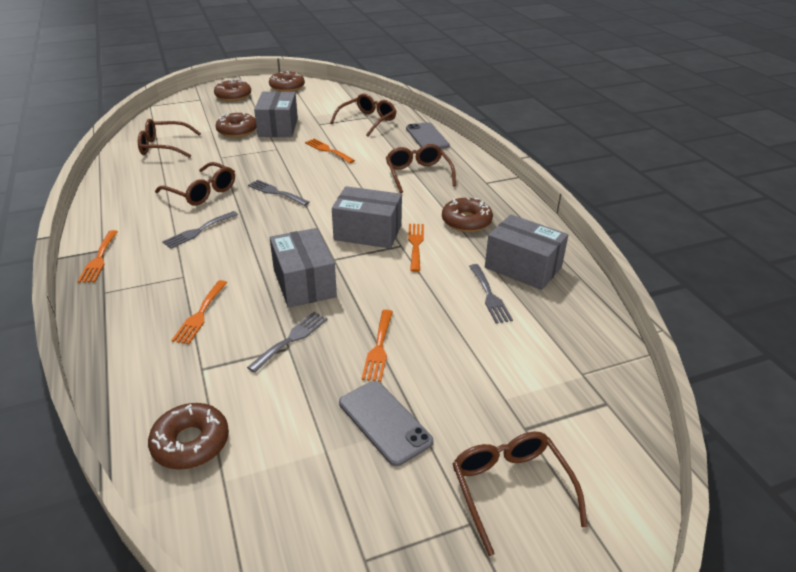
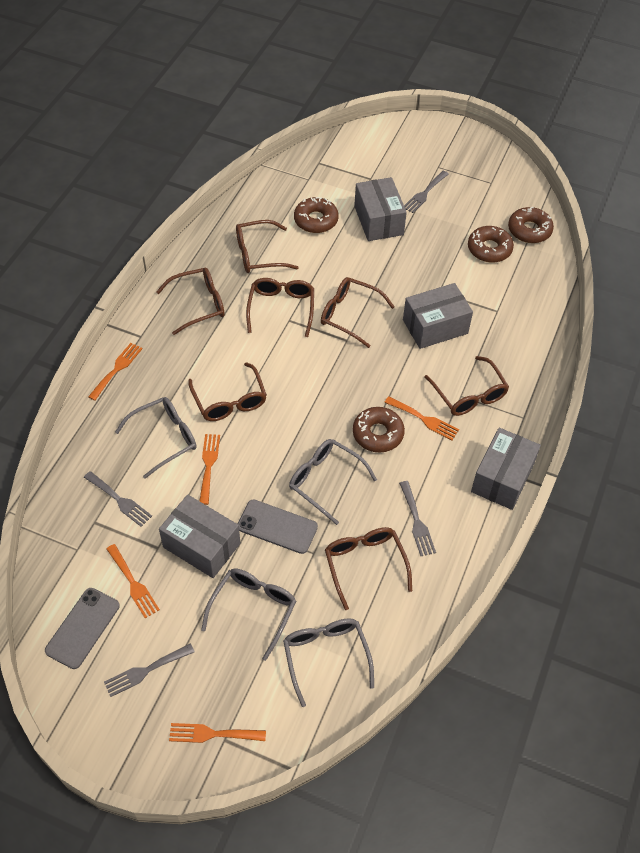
brown donut: [148,403,229,470] [214,79,251,101] [216,113,257,137] [269,71,305,92] [442,197,493,232] = 5 -> [294,197,339,233] [353,407,405,452] [468,226,514,263] [508,207,554,243] = 4
brown glasses: [138,119,201,158] [155,162,235,206] [330,93,396,136] [386,144,456,193] [452,432,588,556] = 5 -> [156,268,225,335] [188,362,267,421] [236,220,299,273] [246,278,314,337] [321,277,395,348] [325,527,412,610] [424,356,509,416] = 7
grey glasses: none = 0 -> [115,397,197,479] [201,569,296,661] [283,618,374,707] [289,439,377,525] = 4

